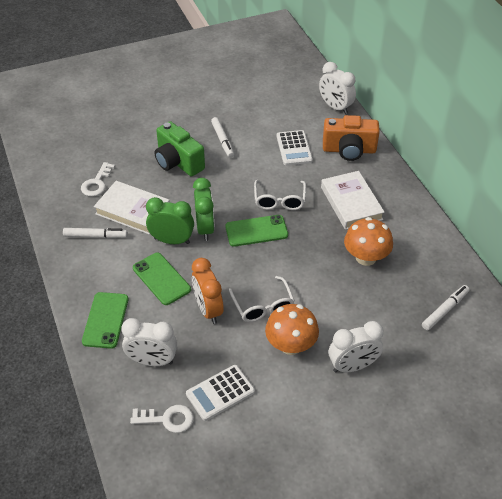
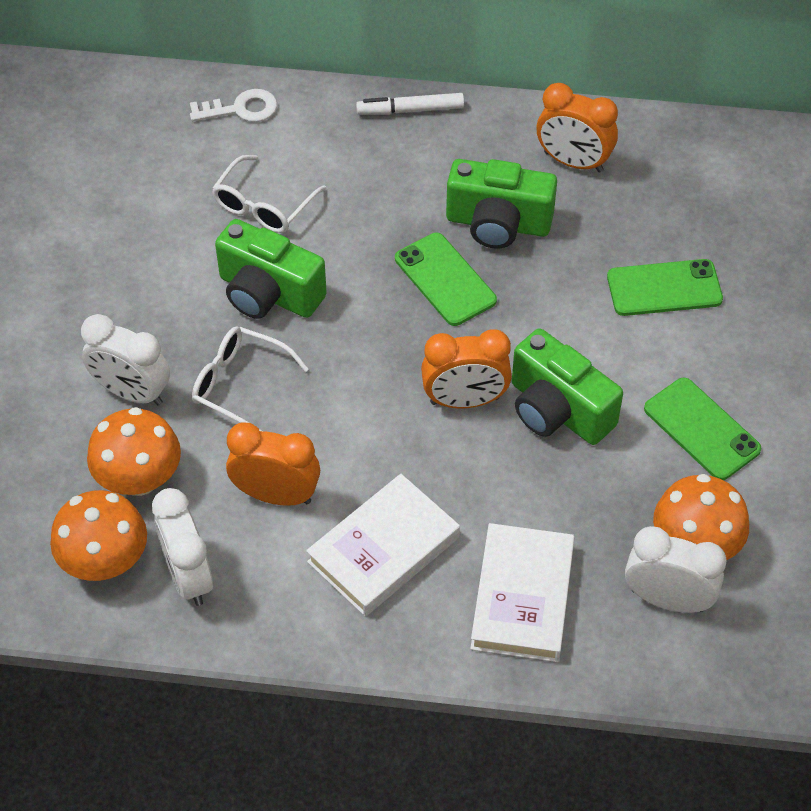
green camera: [155,121,205,176] = 1 -> [215,219,327,319] [446,159,557,249] [512,328,623,445] = 3
green clock: [146,197,194,244] [193,178,215,241] = 2 -> none = 0
orange camera: [323,115,380,161] = 1 -> none = 0
orange clock: [192,258,224,324] = 1 -> [226,422,320,506] [421,329,512,408] [537,83,618,172] = 3
orange mushroom: [265,304,319,355] [344,217,393,266] = 2 -> [50,490,147,581] [87,407,181,496] [653,474,749,561] = 3
white calculator: [186,365,255,421] [277,130,313,166] = 2 -> none = 0
white key: [81,162,115,196] [130,405,194,433] = 2 -> [190,89,277,122] = 1
white marker: [63,228,128,238] [211,117,234,158] [422,285,469,330] = 3 -> [356,93,464,115] = 1

